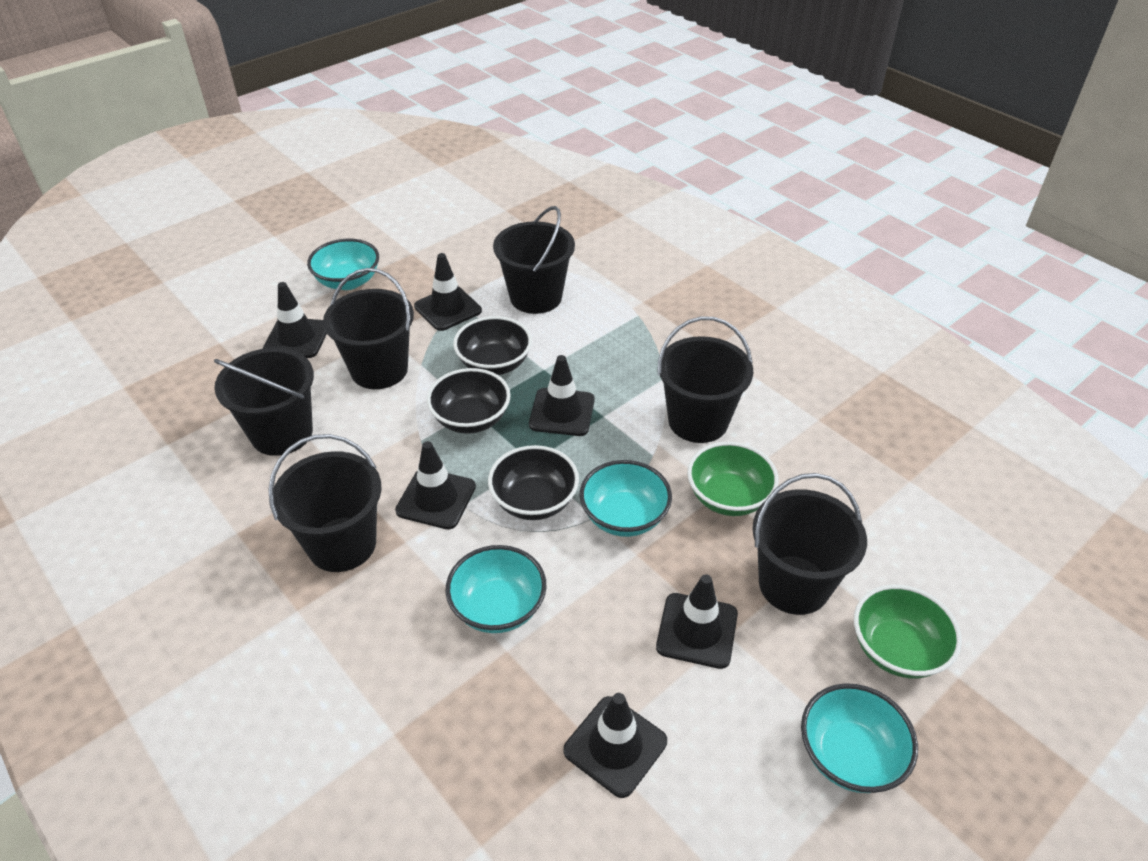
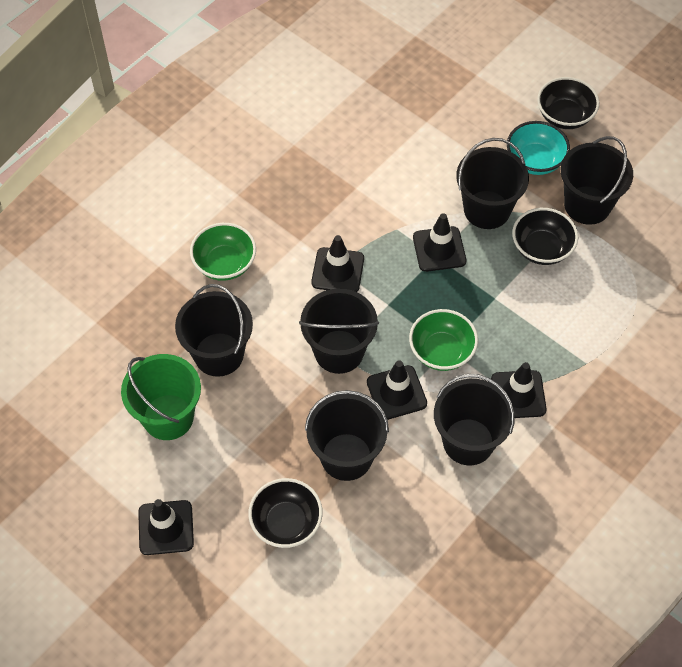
black traffic cone: [263,282,327,358] [395,441,476,529] [414,253,482,331] [529,355,595,436] [563,693,667,798] [656,574,738,669] = 6 -> [138,499,194,555] [311,235,364,292] [367,360,427,420] [413,213,466,272] [491,362,547,418] = 5
green bucket: none = 0 -> [121,354,201,440] = 1
turquoise bowl: [307,239,379,290] [445,545,546,633] [580,460,672,537] [801,683,918,793] = 4 -> [507,121,570,175] = 1

